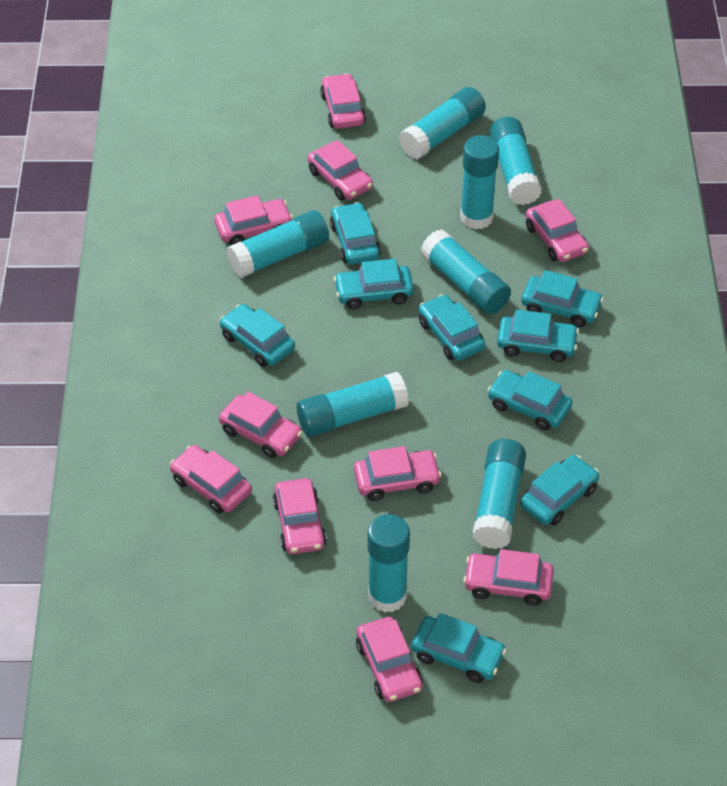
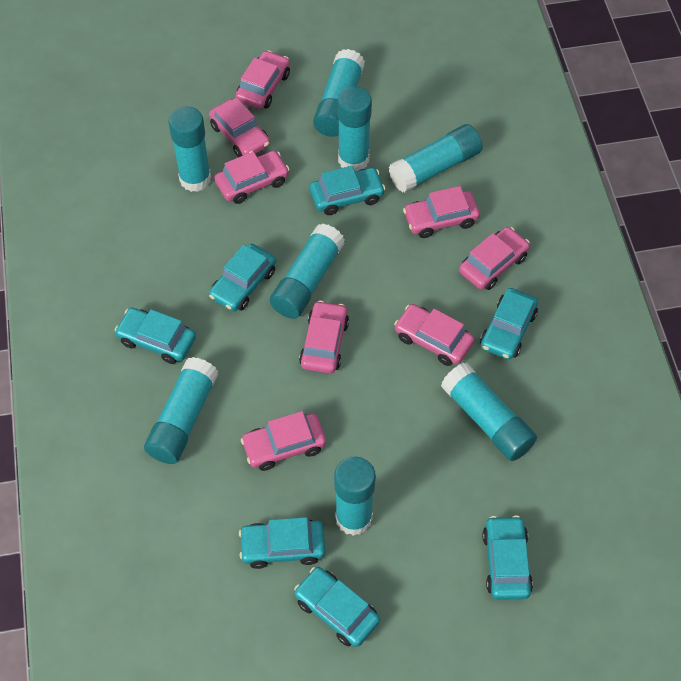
pink car: [170,445,252,514] [214,195,293,245] [219,392,302,458] [273,478,327,554] [308,140,373,201] [320,73,366,129] [354,446,442,501] [356,617,423,702] [463,549,554,606] [526,199,589,262] = 10 -> [209,98,270,157] [214,151,290,204] [235,50,290,109] [241,411,326,471] [299,301,349,374] [394,304,474,366] [403,186,480,238] [459,227,530,290] = 8
turquoise car: [220,304,295,367] [330,202,381,264] [334,259,414,309] [411,613,506,683] [418,294,485,361] [488,370,572,430] [497,310,579,362] [520,455,599,526] [521,270,604,327] = 9 -> [115,308,196,364] [209,244,276,311] [239,517,325,569] [294,567,380,647] [310,166,385,215] [480,288,538,360] [482,515,533,600] = 7

